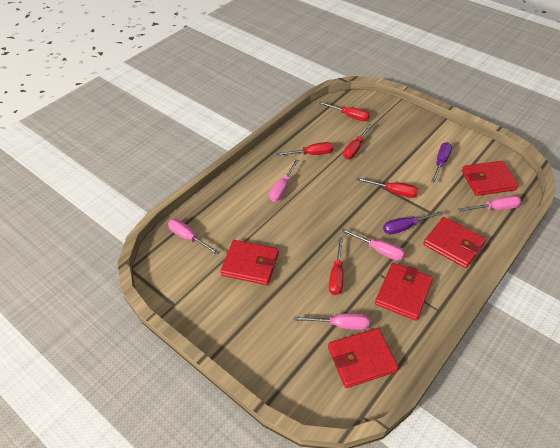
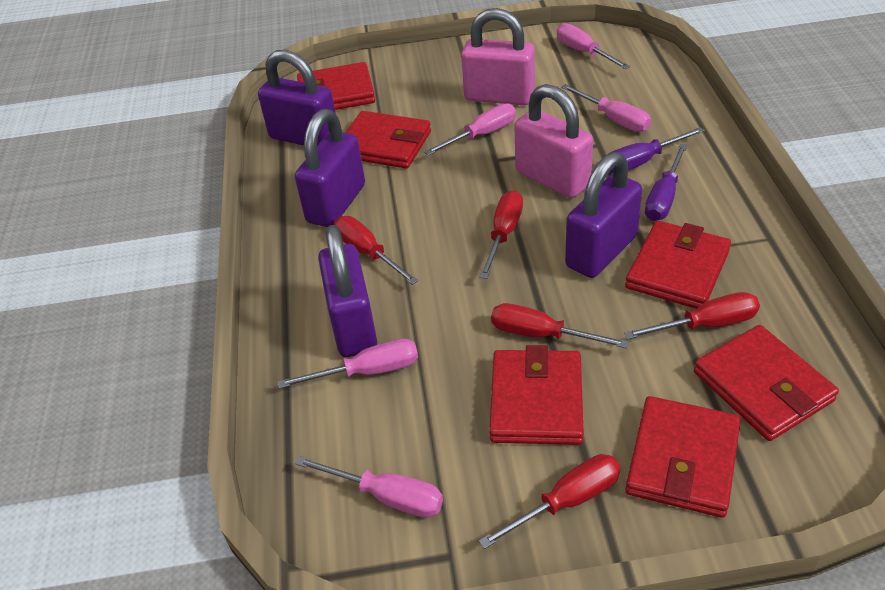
pink padlock: none = 0 -> [461,8,535,105] [514,84,593,198] = 2
purple padlock: none = 0 -> [258,50,336,146] [295,109,365,227] [318,225,377,357] [565,152,642,278] = 4
red wallet: [220,240,279,285] [328,328,398,388] [375,263,433,321] [423,217,486,268] [462,161,519,196] = 5 -> [297,62,375,110] [345,111,431,169] [489,345,584,445] [625,221,731,309] [625,396,741,518] [694,325,839,441] = 6

